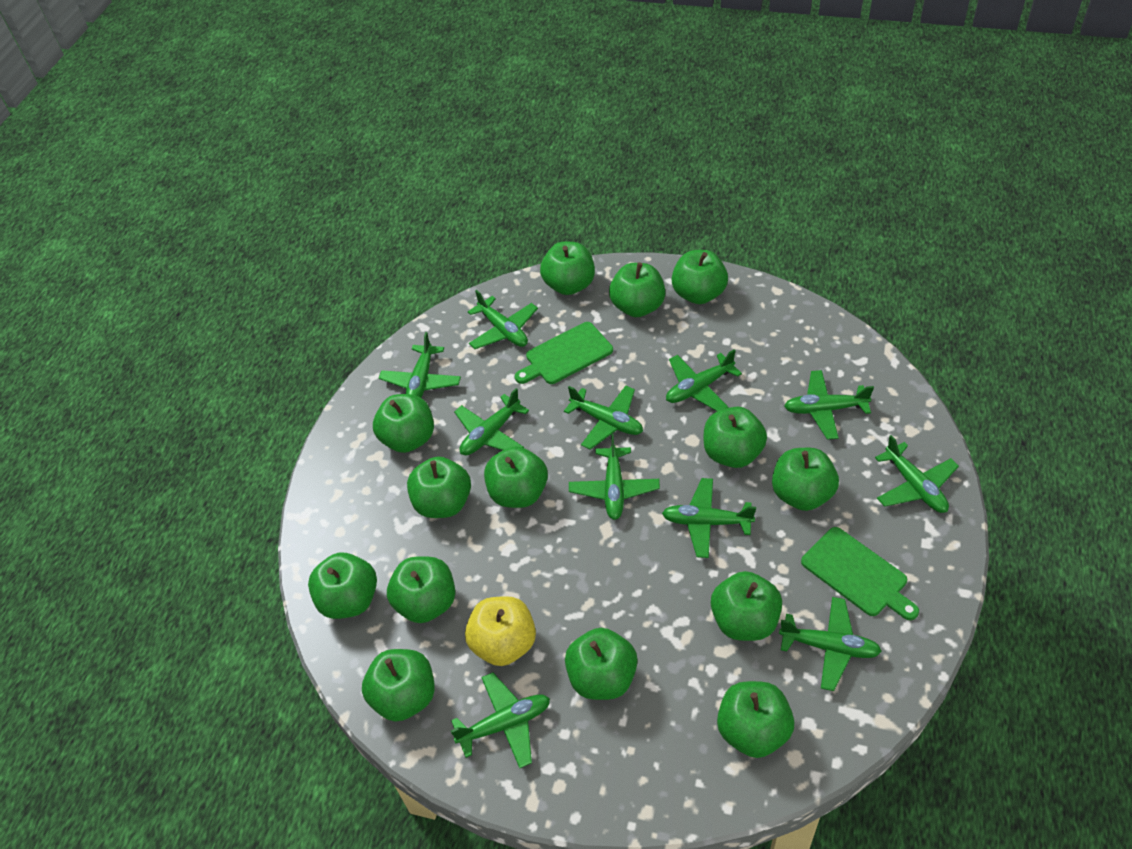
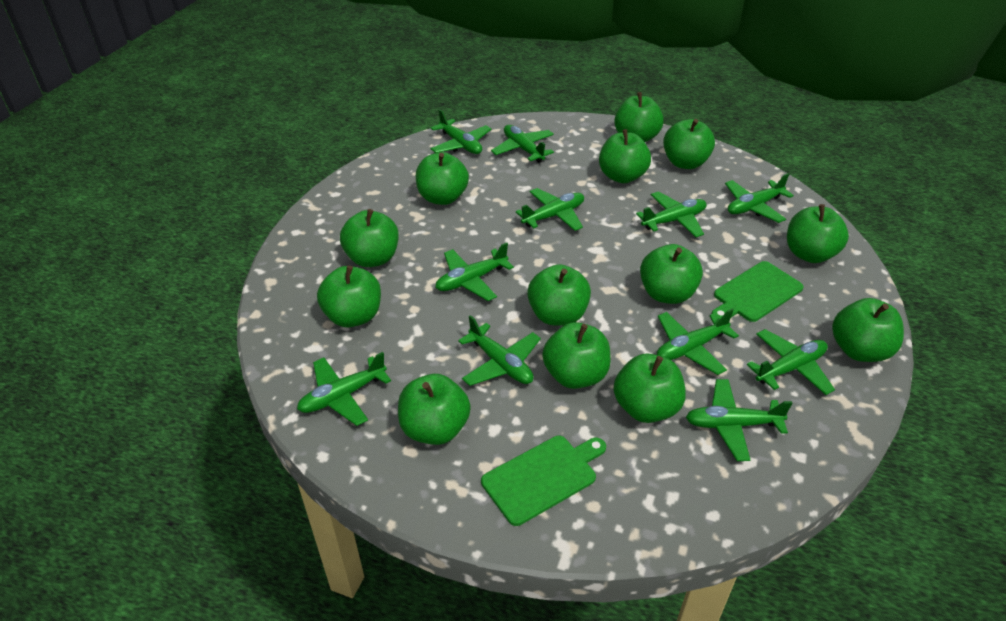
green apple: [308,553,377,619] [362,649,435,721] [373,394,434,453] [387,556,455,623] [407,457,471,518] [484,446,548,508] [540,241,595,295] [565,628,638,700] [609,262,665,317] [672,250,728,304] [704,407,767,468] [711,571,782,641] [717,681,794,758] [772,448,839,511] = 14 -> [317,265,381,327] [340,209,399,267] [398,374,471,445] [416,152,469,205] [527,264,591,326] [542,322,611,389] [599,129,651,183] [613,353,686,423] [614,92,664,142] [640,244,703,304] [663,119,715,169] [787,204,849,263] [832,298,904,362] = 13
yellow apple: [465,596,536,666] = 1 -> none = 0

